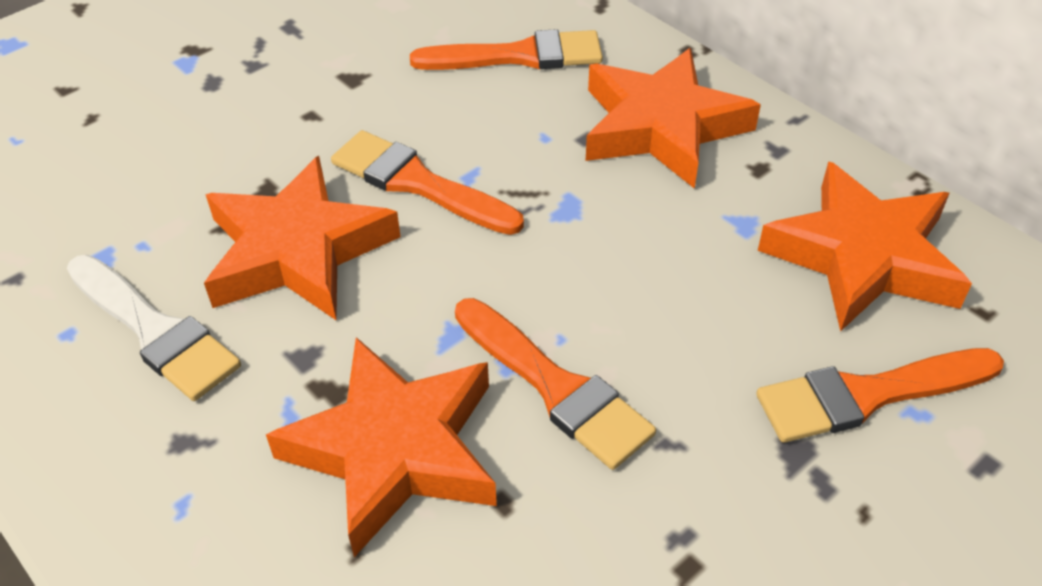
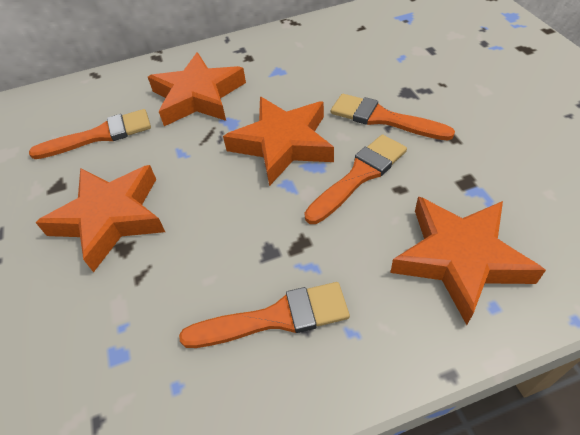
white brush: [67,255,241,401] = 1 -> none = 0

